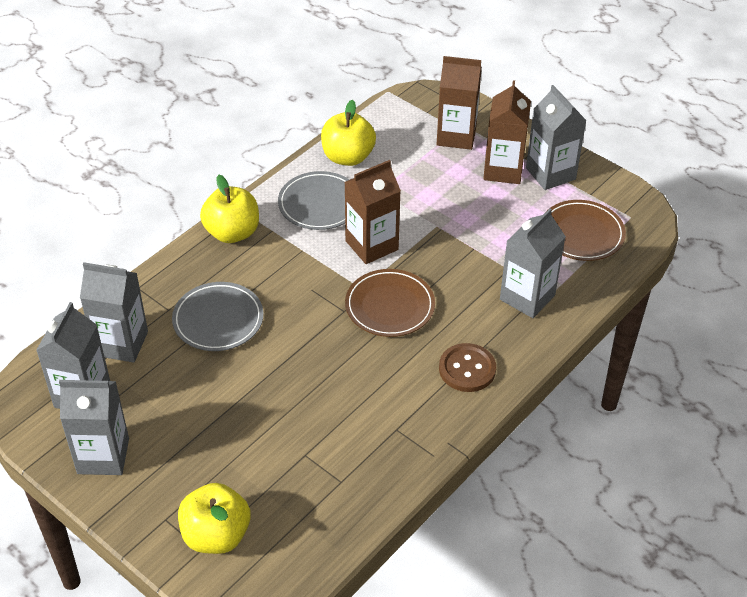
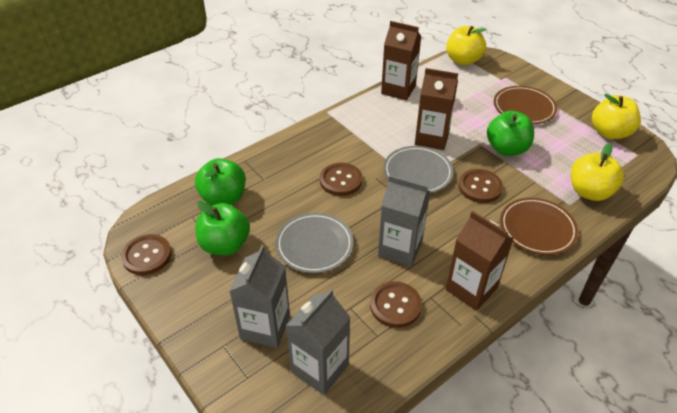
brown button: [439,343,496,392] = 1 -> [121,234,172,275] [320,163,362,196] [370,281,422,328] [458,169,503,203] = 4
green apple: none = 0 -> [195,158,246,206] [195,201,250,255] [487,111,534,156] = 3
grey carton: [36,302,110,409] [59,380,129,475] [80,262,148,363] [500,208,566,318] [526,85,587,190] = 5 -> [229,245,290,348] [286,289,350,395] [378,175,430,267] = 3

